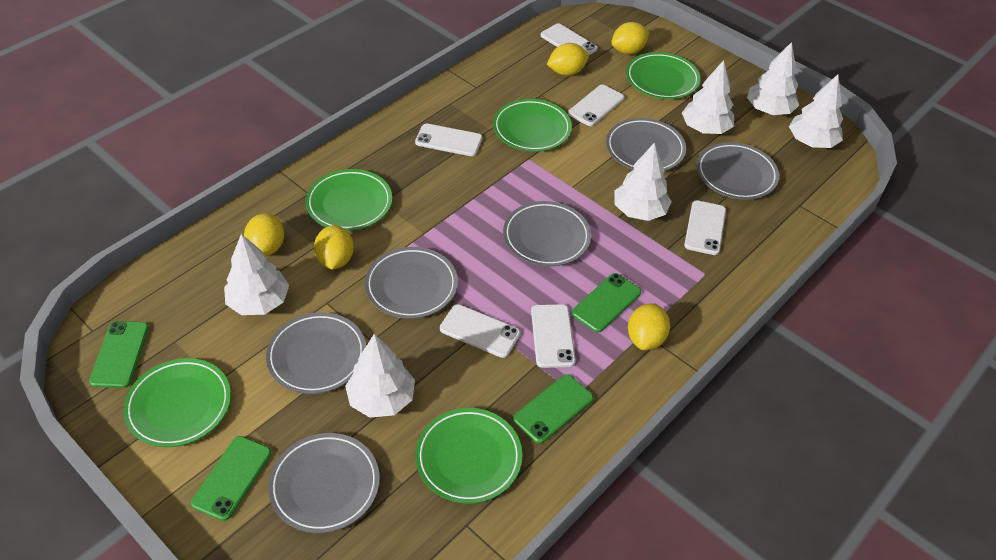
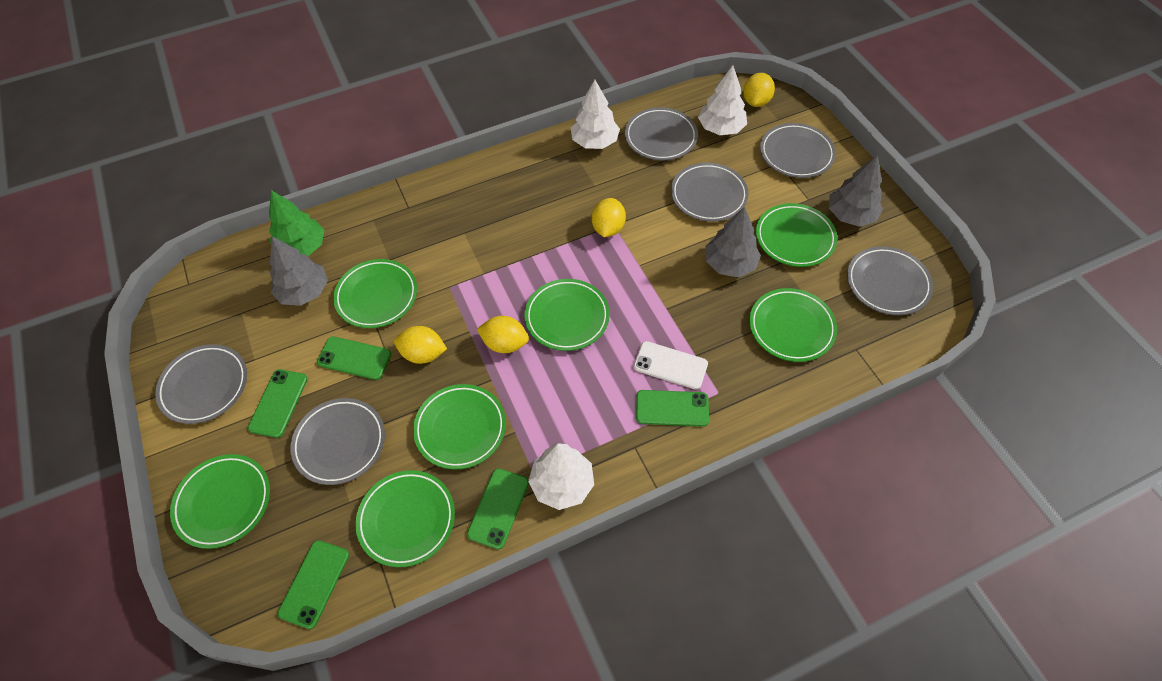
green phone: [89,321,149,388] [191,436,272,521] [513,374,593,444] [572,273,641,333] = 4 -> [248,369,308,438] [278,540,349,629] [317,336,391,380] [467,468,529,549] [636,390,709,427] = 5
green plate: [123,358,231,447] [305,169,392,231] [415,408,522,504] [493,99,572,152] [626,52,700,99] = 5 -> [170,454,270,549] [333,259,417,328] [355,470,455,567] [413,384,506,470] [524,279,610,351] [750,288,837,362] [756,203,837,267] = 7
green tree: none = 0 -> [269,190,324,257] = 1
grey tree: none = 0 -> [270,237,328,306] [705,206,761,277] [829,155,883,226] = 3
white phone: [415,124,482,156] [440,304,520,358] [531,304,576,368] [541,23,598,55] [568,85,624,126] [684,200,726,255] = 6 -> [634,341,708,390] = 1
white tree: [224,234,289,315] [345,334,415,418] [614,142,672,221] [682,60,734,134] [747,42,799,115] [789,74,843,148] = 6 -> [528,443,594,510] [570,80,620,149] [698,65,747,135] = 3
yellow lemon: [244,213,284,256] [314,225,354,269] [547,43,589,76] [611,22,649,54] [628,303,670,350] = 5 -> [394,326,447,364] [477,316,529,353] [592,198,626,237] [743,73,775,107] = 4

